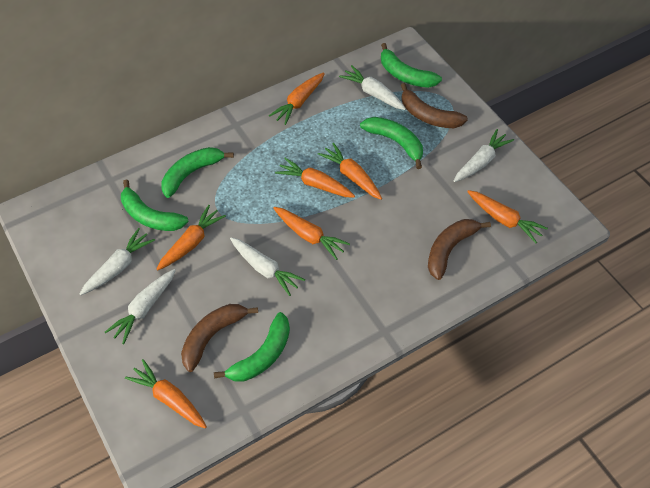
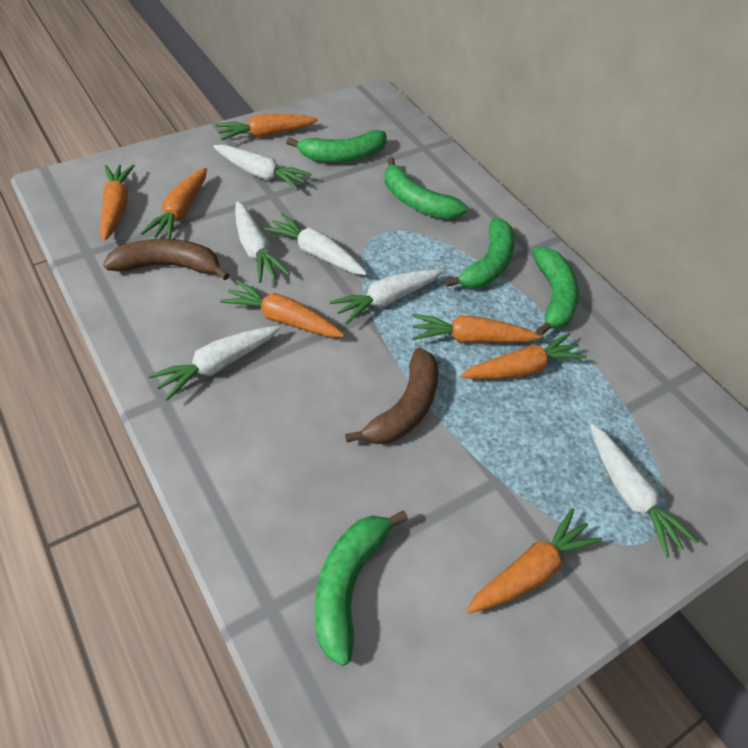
brown banana: [181,304,258,372] [401,83,468,128] [428,219,491,280] = 3 -> [103,239,230,280] [345,347,439,444] = 2
white carrot: [80,228,155,295] [105,269,176,344] [230,237,305,296] [339,65,406,110] [454,129,514,182] = 5 -> [149,326,280,401] [213,145,312,190] [235,201,290,283] [263,213,367,275] [330,269,443,324] [590,424,699,558] = 6

